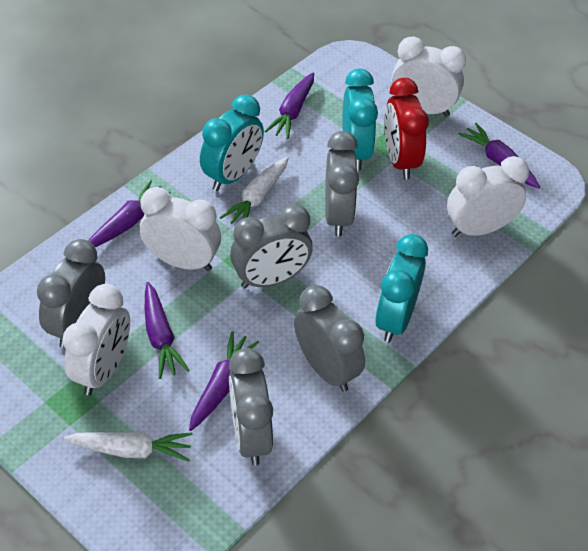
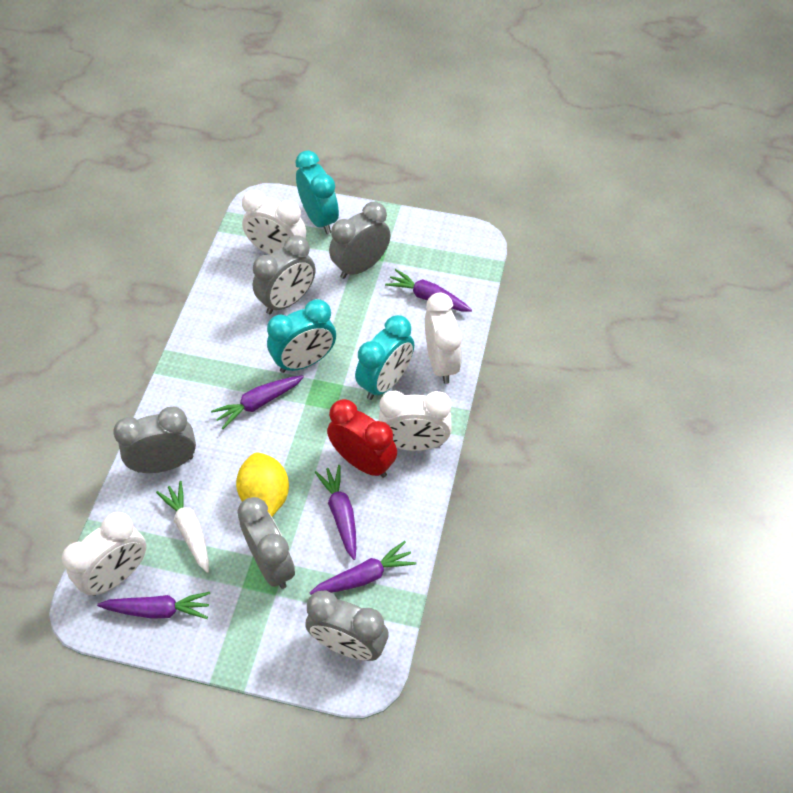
white carrot: [64,432,193,462] [220,157,289,224] = 2 -> [156,481,209,573] = 1
yellow lemon: none = 0 -> [236,453,289,517] = 1

